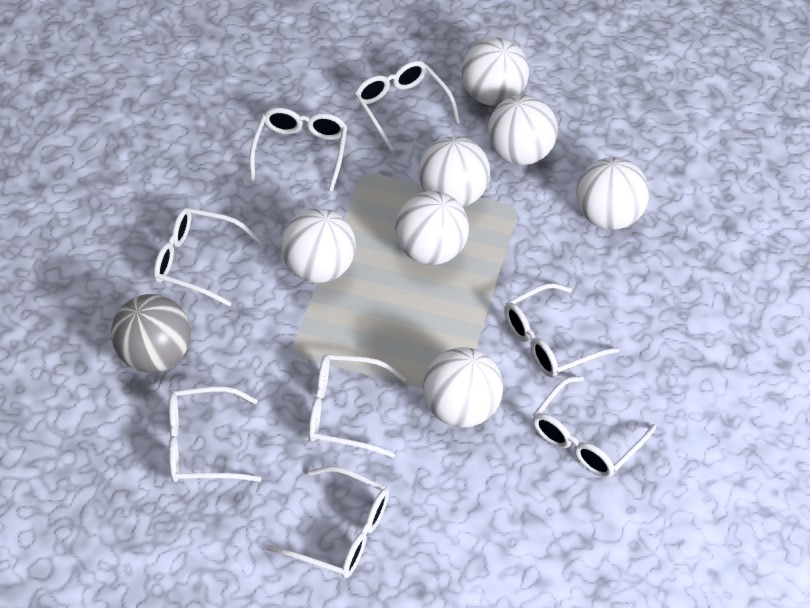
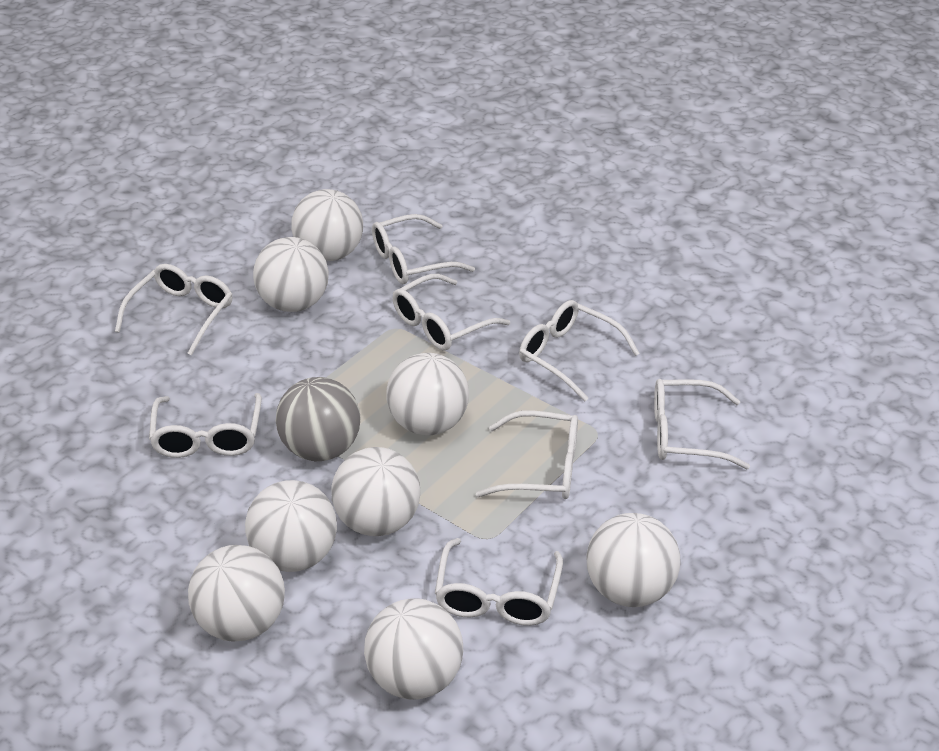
white ball: [281,208,356,283] [395,191,469,265] [419,136,490,207] [423,347,503,428] [462,37,529,106] [488,95,558,165] [576,157,649,230] = 7 -> [188,545,285,642] [245,480,337,572] [253,237,329,312] [291,189,363,261] [331,447,421,536] [364,598,463,700] [387,353,469,435] [586,513,680,607] = 8

